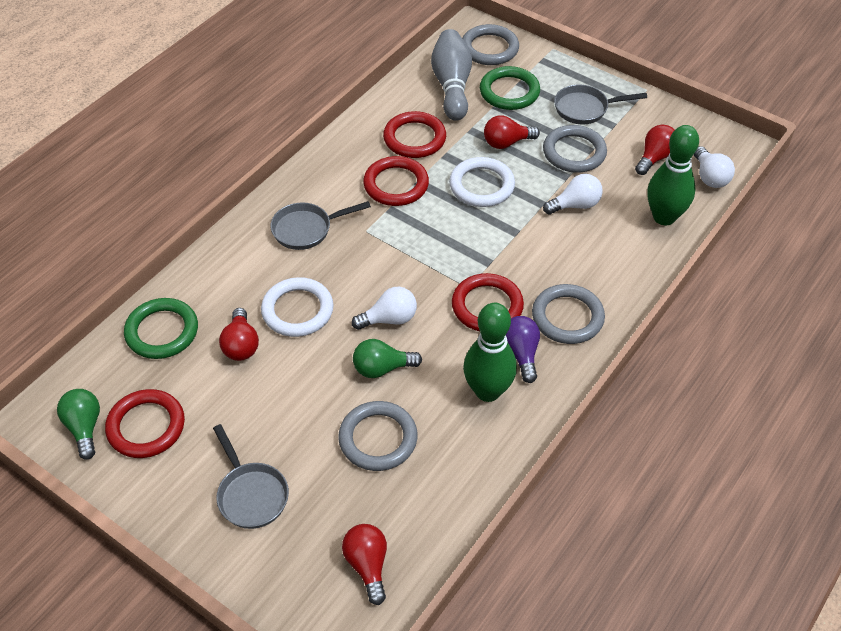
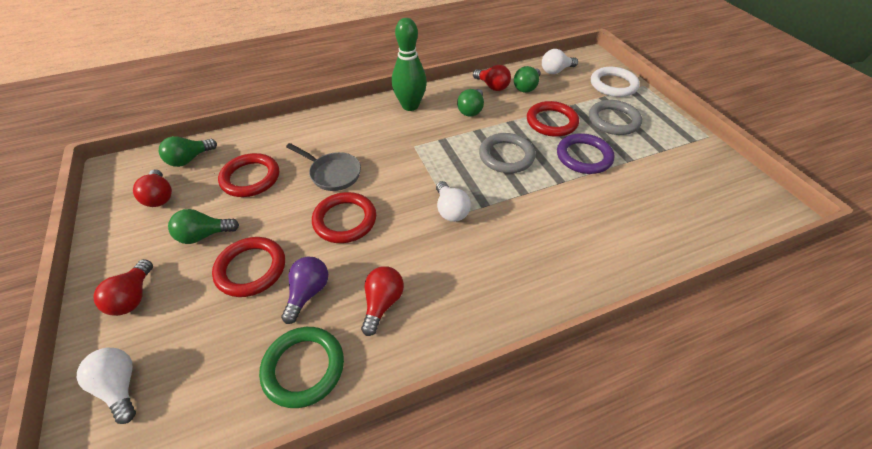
green bowling pin: [463,303,517,402] [647,125,699,225] = 2 -> [392,18,427,111] = 1
green light bulb: [57,389,100,460] [353,339,422,378] = 2 -> [159,136,217,167] [168,209,239,244] [457,89,484,117] [514,66,541,93] = 4
green ring: [124,298,198,359] [480,66,540,110] = 2 -> [259,327,344,408] = 1
grey bowling pin: [431,29,472,121] = 1 -> none = 0
grey pan: [213,424,289,529] [270,201,371,250] [554,85,647,124] = 3 -> [286,143,361,191] = 1
grey ring: [338,401,417,471] [462,24,519,65] [532,284,605,344] [543,125,607,173] = 4 -> [479,133,536,173] [589,100,642,135] = 2
purple ring: none = 0 -> [557,133,614,174] = 1
white ring: [261,277,334,337] [449,157,515,207] = 2 -> [591,67,640,97] = 1

